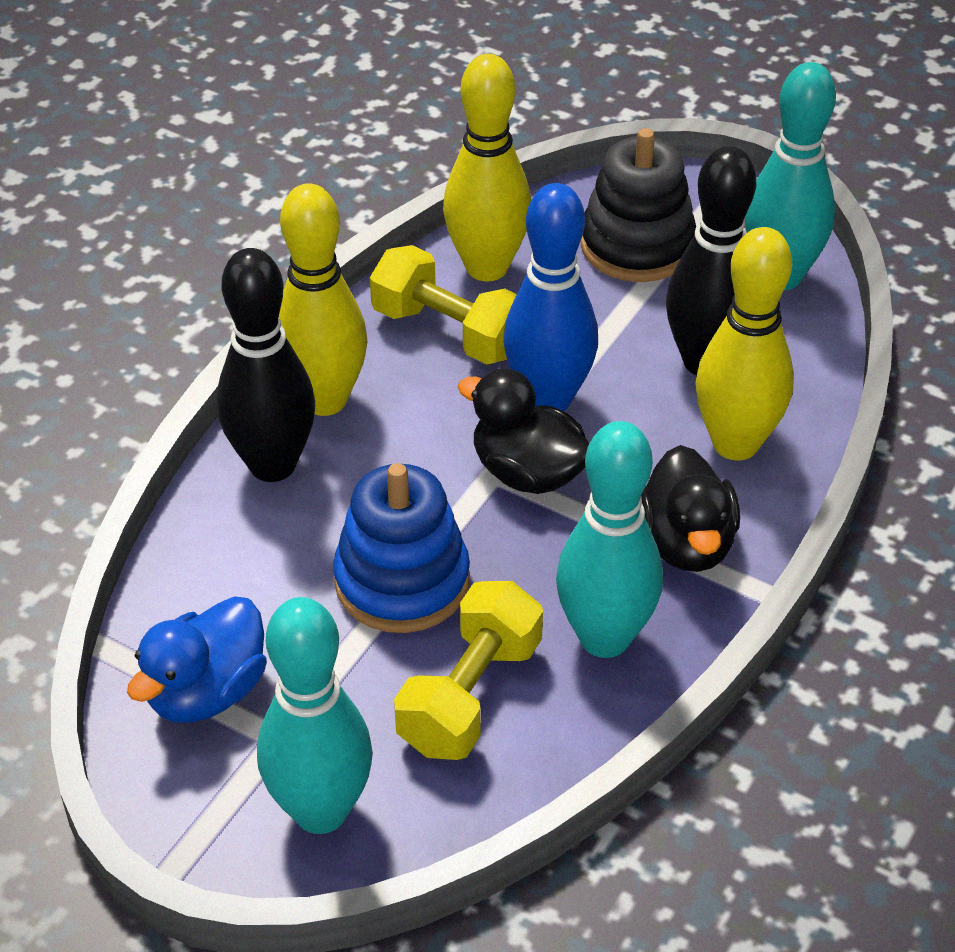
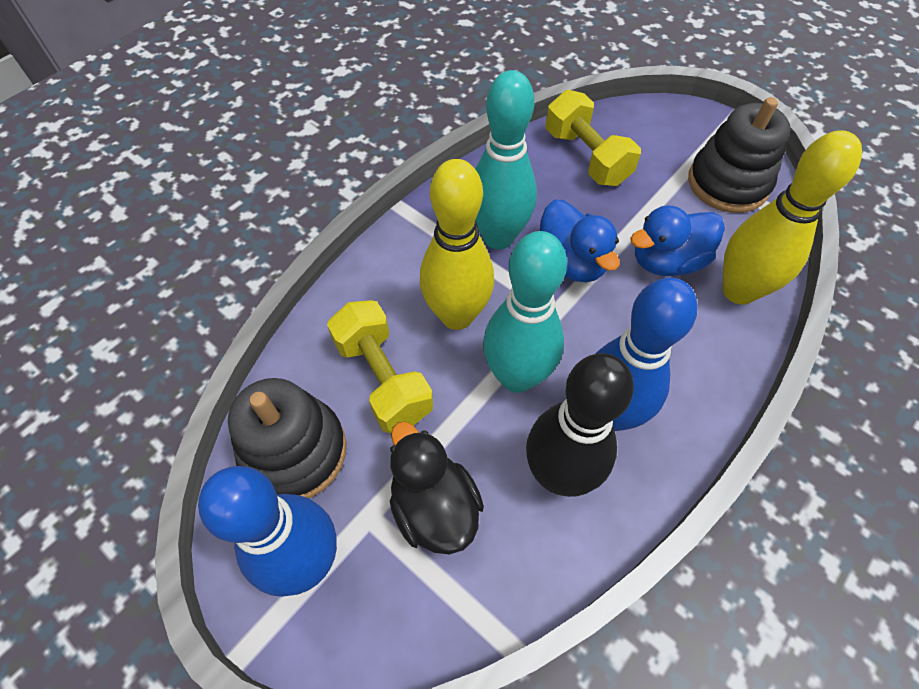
black bowling pin: [217,248,315,482] [666,146,756,375] = 2 -> [526,353,634,497] = 1
black duck: [458,368,589,494] [641,445,740,572] = 2 -> [390,421,484,554] = 1
black stacking toy: [580,128,696,282] = 1 -> [228,378,346,498] [688,97,791,213] = 2
blue bowling pin: [503,183,598,411] = 1 -> [198,466,337,597] [595,278,697,431] = 2
blue duck: [127,596,267,723] = 1 -> [540,200,620,282] [630,205,725,276] = 2
blue stacking toy: [333,463,470,633] = 1 -> none = 0
turquoise bowling pin: [257,597,373,834] [556,421,663,658] [745,62,836,290] = 3 -> [475,70,537,249] [483,231,567,393] = 2
yellow bowling pin: [279,183,368,416] [443,54,531,281] [695,227,794,461] = 3 -> [420,159,494,330] [723,130,862,305] = 2

